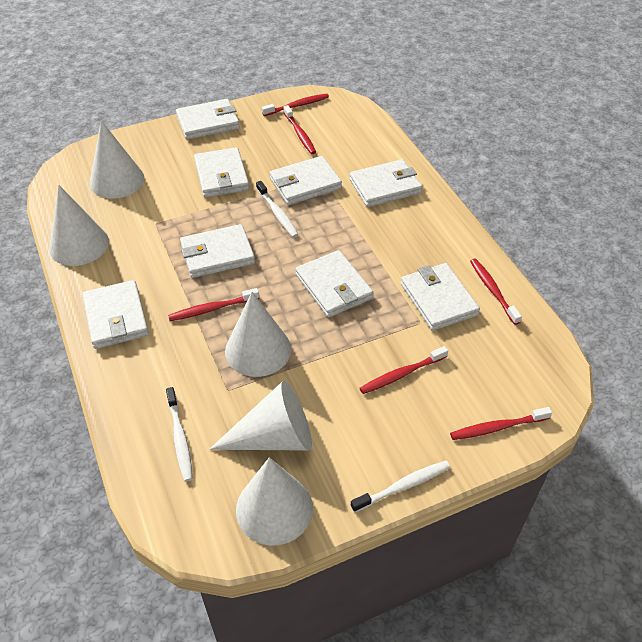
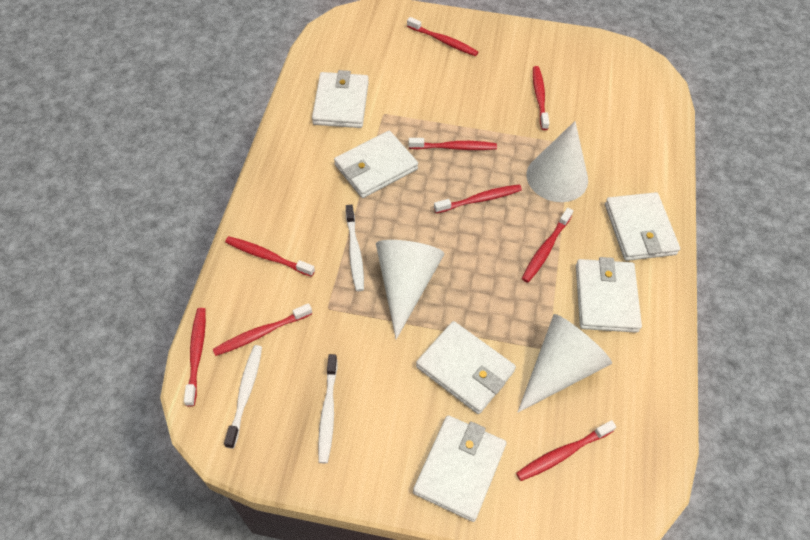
red toothbrush: [168,288,259,321] [262,93,329,116] [283,105,316,154] [360,346,448,394] [450,407,552,440] [470,258,522,325] = 6 -> [184,308,206,407] [213,303,312,356] [225,236,315,277] [407,17,478,56] [409,138,497,150] [434,184,522,213] [516,420,616,481] [522,208,573,283] [533,66,550,130] = 9
white cone: [49,185,109,266] [90,120,144,199] [209,381,312,451] [225,292,291,377] [236,457,313,546] = 5 -> [376,240,444,340] [518,314,612,412] [527,121,588,202] = 3
white wallet: [82,280,149,349] [176,99,240,140] [180,224,255,278] [194,147,249,197] [270,156,342,205] [295,250,373,318] [349,159,422,207] [401,263,480,331] = 8 -> [312,70,369,128] [334,131,418,198] [413,415,507,522] [416,321,516,414] [576,257,642,333] [605,192,680,261] = 6

